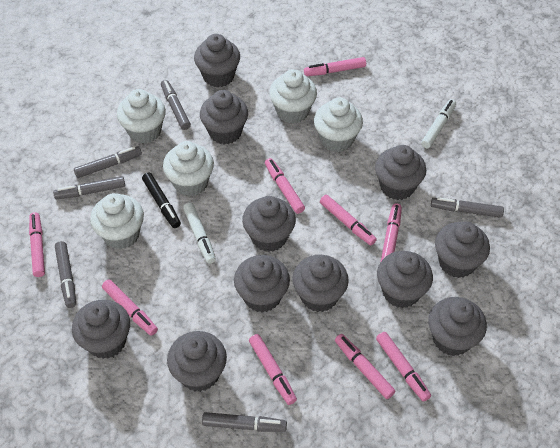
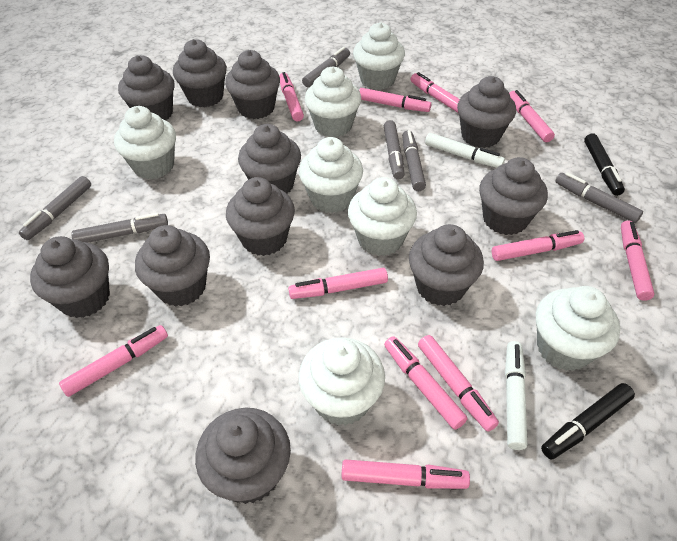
black marker: [142,173,181,228] = 1 -> [541,383,635,459] [584,133,625,196] = 2
pink marker: [29,212,45,277] [102,279,158,336] [249,334,297,405] [265,158,305,214] [304,57,366,76] [320,195,377,245] [335,334,396,399] [376,332,431,402] [381,203,402,261] = 9 -> [59,325,168,397] [279,72,304,121] [288,268,388,299] [341,459,470,489] [359,88,431,112] [384,336,467,430] [411,72,460,113] [418,335,499,432] [492,230,584,261] [509,90,555,142] [621,221,655,301] = 11
white cupcake: [90,193,144,249] [117,89,166,144] [163,141,214,196] [269,69,317,124] [314,98,363,152] = 5 -> [114,106,176,179] [298,337,385,426] [299,137,363,213] [305,67,361,137] [348,177,417,256] [353,22,405,90] [536,286,620,371] = 7

